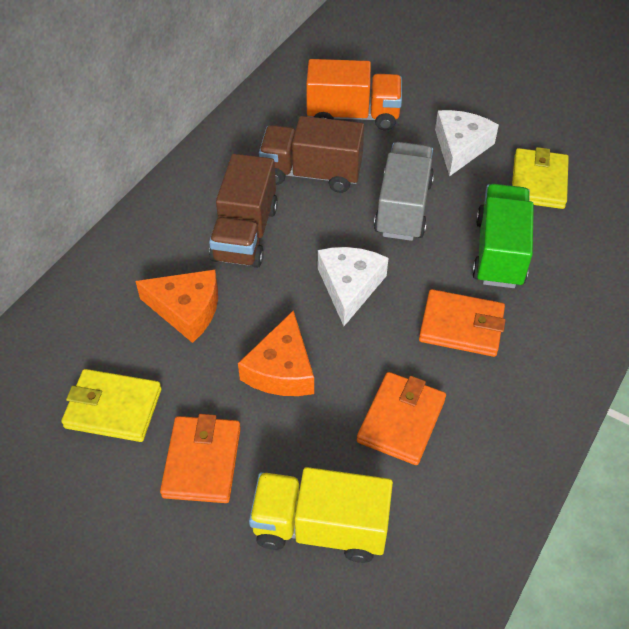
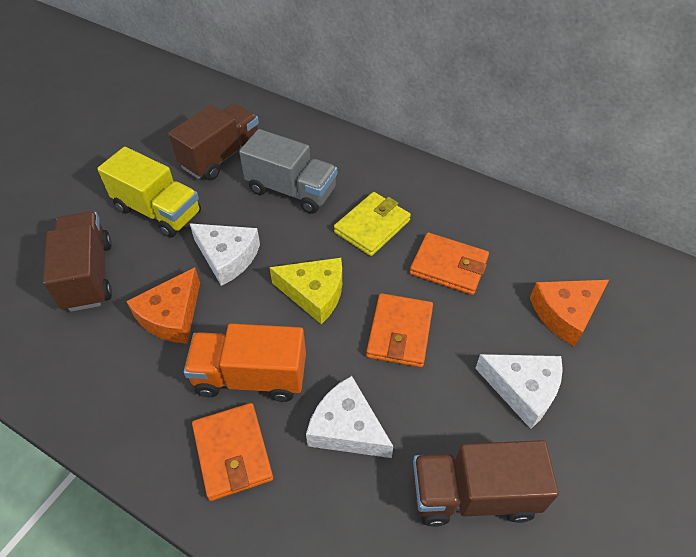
brown truck: [209,154,278,268] [259,116,364,193] = 2 -> [43,212,112,312] [168,103,259,180] [413,440,559,527] = 3
green truck: [472,184,534,288] = 1 -> none = 0
white cheese: [318,247,388,326] [435,110,499,176] = 2 -> [189,223,260,286] [306,376,393,458] [475,354,563,429] = 3
yellow cheese: none = 0 -> [269,258,342,324] = 1
yellow wallet: [61,369,162,442] [512,147,569,209] = 2 -> [334,192,411,256] = 1

